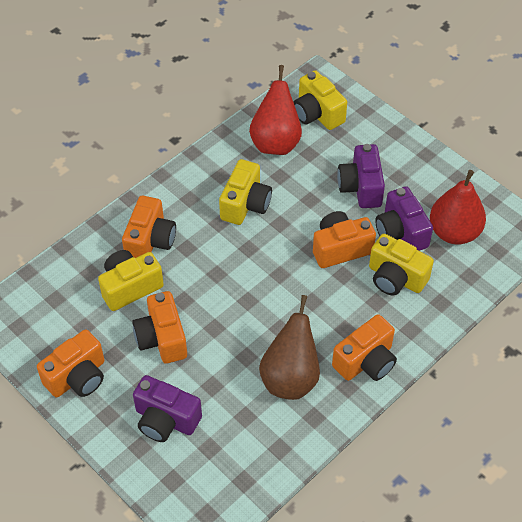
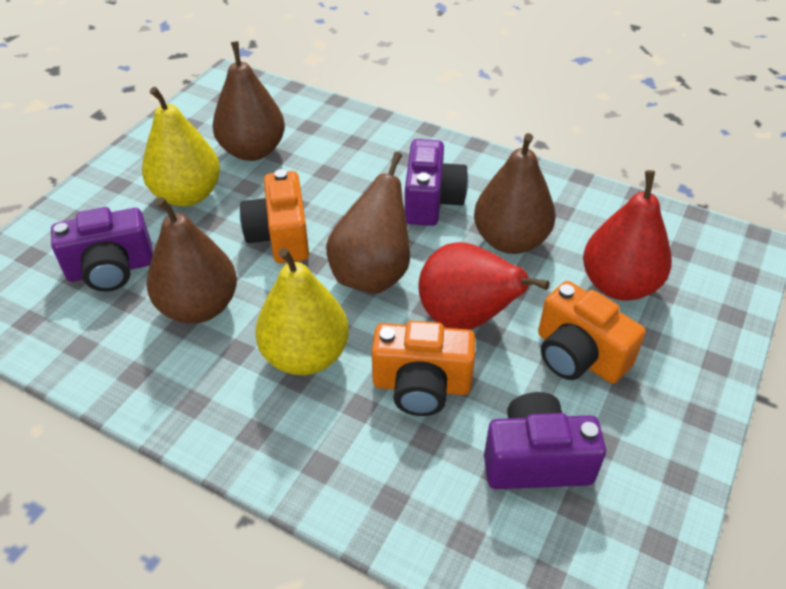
brown pear: [259,295,320,400] = 1 -> [147,197,237,324] [212,41,285,161] [326,152,410,294] [474,133,555,254] = 4
orange camera: [37,329,104,398] [122,196,176,258] [132,291,187,364] [313,211,376,268] [332,314,397,381] = 5 -> [240,169,309,263] [372,321,475,416] [538,281,646,384] = 3
yellow camera: [98,250,164,311] [219,159,272,225] [294,70,347,130] [369,234,434,295] = 4 -> none = 0
yellow pear: none = 0 -> [142,87,220,206] [255,248,349,375] = 2

